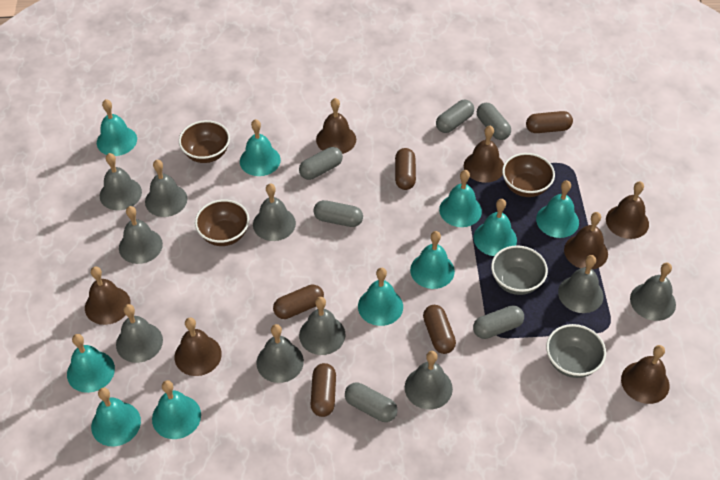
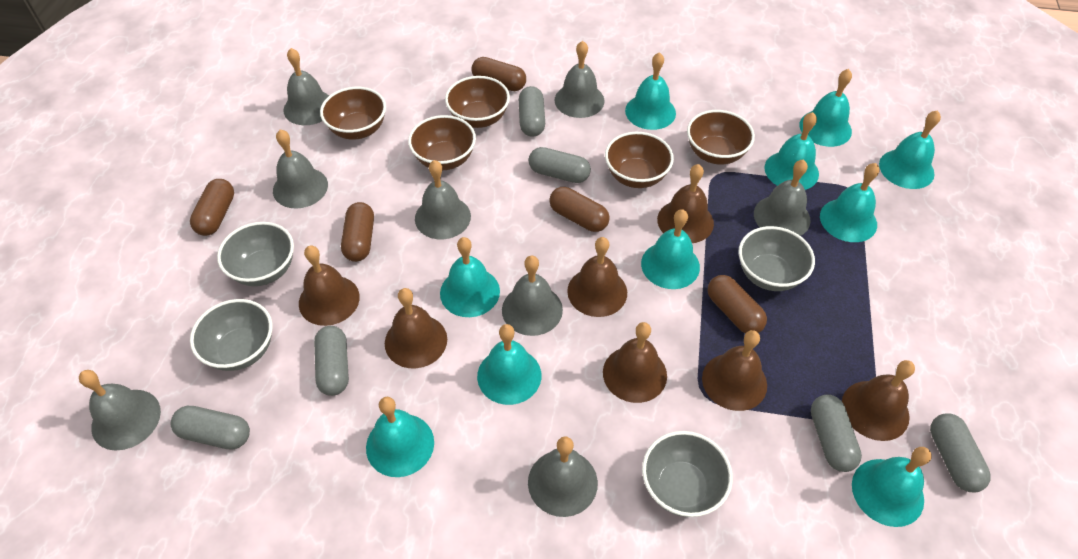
brown bowl: [179,120,230,163] [195,199,249,246] [502,153,555,197] = 3 -> [320,87,386,140] [408,115,476,170] [445,76,510,128] [605,132,674,188] [687,110,755,164] = 5
grey bell: [100,153,142,210] [116,304,163,363] [119,206,163,264] [145,160,187,217] [253,184,296,241] [256,324,304,383] [299,297,345,355] [405,351,453,410] [558,255,603,313] [630,263,676,321] = 10 -> [79,370,161,451] [273,130,328,209] [283,48,329,125] [415,160,471,239] [502,256,563,336] [528,436,598,517] [555,41,604,118] [754,159,811,236] = 8
grey bowl: [491,245,548,295] [546,324,606,378] = 2 -> [190,299,273,371] [217,222,294,286] [642,431,733,517] [739,226,815,291] = 4

